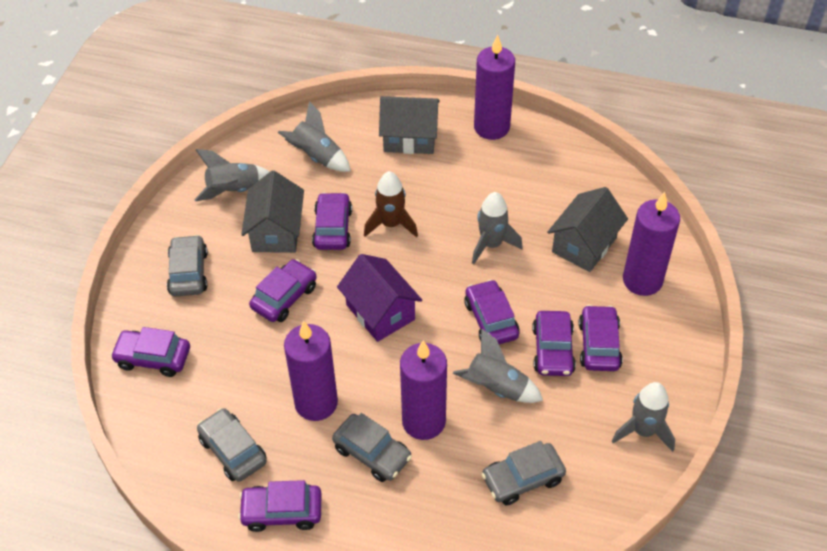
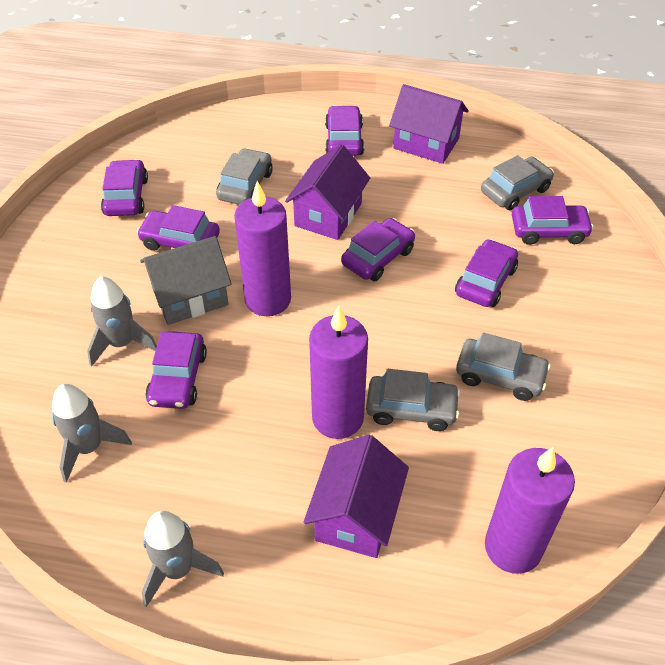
brown rocket: [364,171,418,237] = 1 -> none = 0
grey house: [241,171,304,253] [379,96,440,154] [547,187,628,272] = 3 -> [140,236,232,325] = 1
grey rocket: [194,149,269,201] [278,101,351,172] [453,328,543,403] [472,192,523,264] [612,382,675,452] = 5 -> [52,384,132,483] [87,276,157,367] [142,511,224,607] = 3
purple candle: [284,321,338,421] [400,340,447,440] [474,35,515,140] [623,192,680,296] = 4 -> [234,181,291,316] [309,306,368,439] [485,447,575,574] = 3
purple house: [337,254,422,342] = 1 -> [285,144,370,240] [304,435,409,558] [389,84,468,164] = 3

